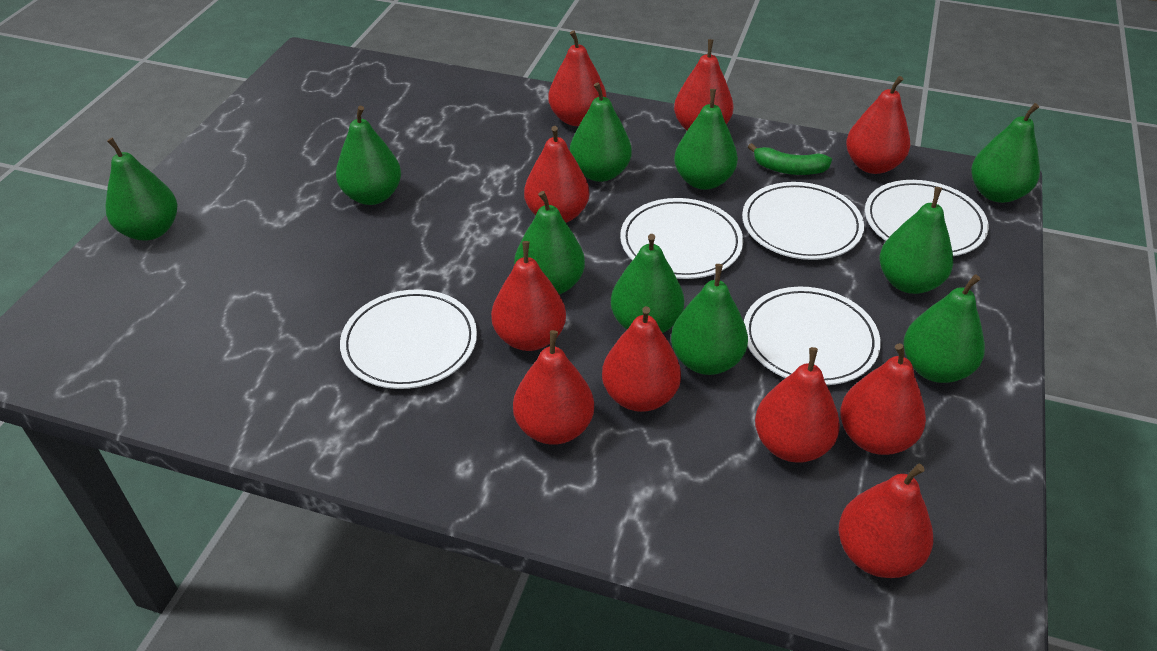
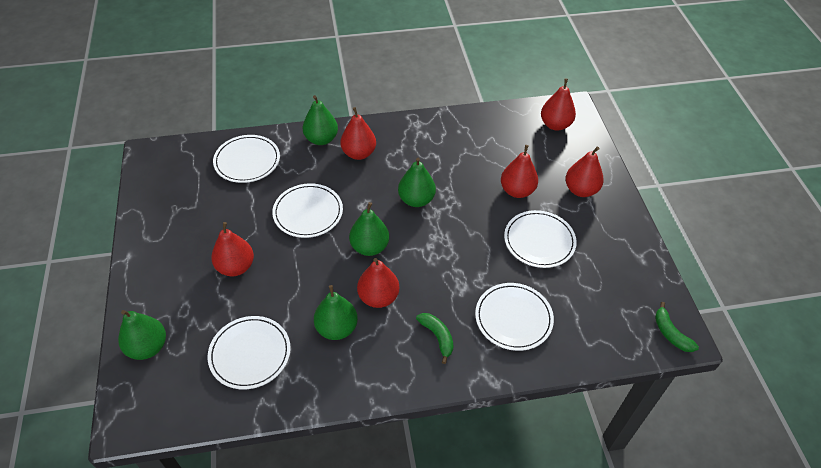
green banana: [748,143,832,175] = 1 -> [416,313,454,364] [655,302,699,352] = 2
green pear: [106,138,178,241] [336,106,401,205] [514,191,585,295] [570,82,632,182] [611,234,685,333] [671,264,748,375] [674,89,738,190] [880,187,953,294] [903,274,985,383] [971,103,1040,203] = 10 -> [118,310,166,360] [303,95,338,145] [314,285,358,340] [349,202,389,256] [398,158,436,207] = 5
red pear: [491,241,566,351] [513,330,594,445] [524,126,589,223] [548,31,606,126] [602,306,681,412] [674,39,733,130] [755,347,840,463] [838,464,933,578] [840,343,926,455] [846,76,910,174] = 10 -> [211,222,254,276] [340,107,376,160] [357,258,399,308] [501,145,538,198] [541,79,576,131] [565,147,604,197] = 6

